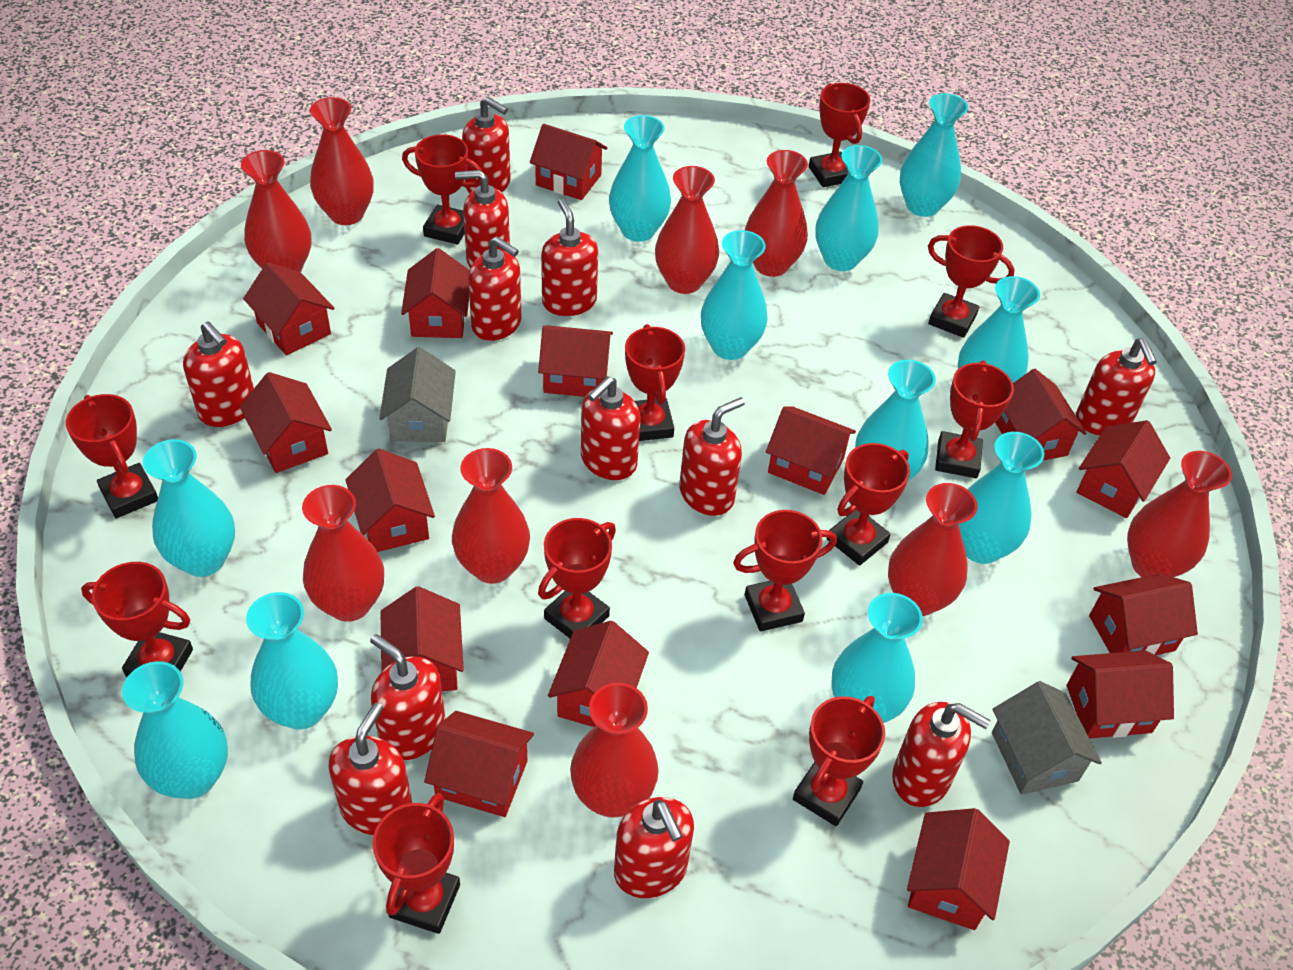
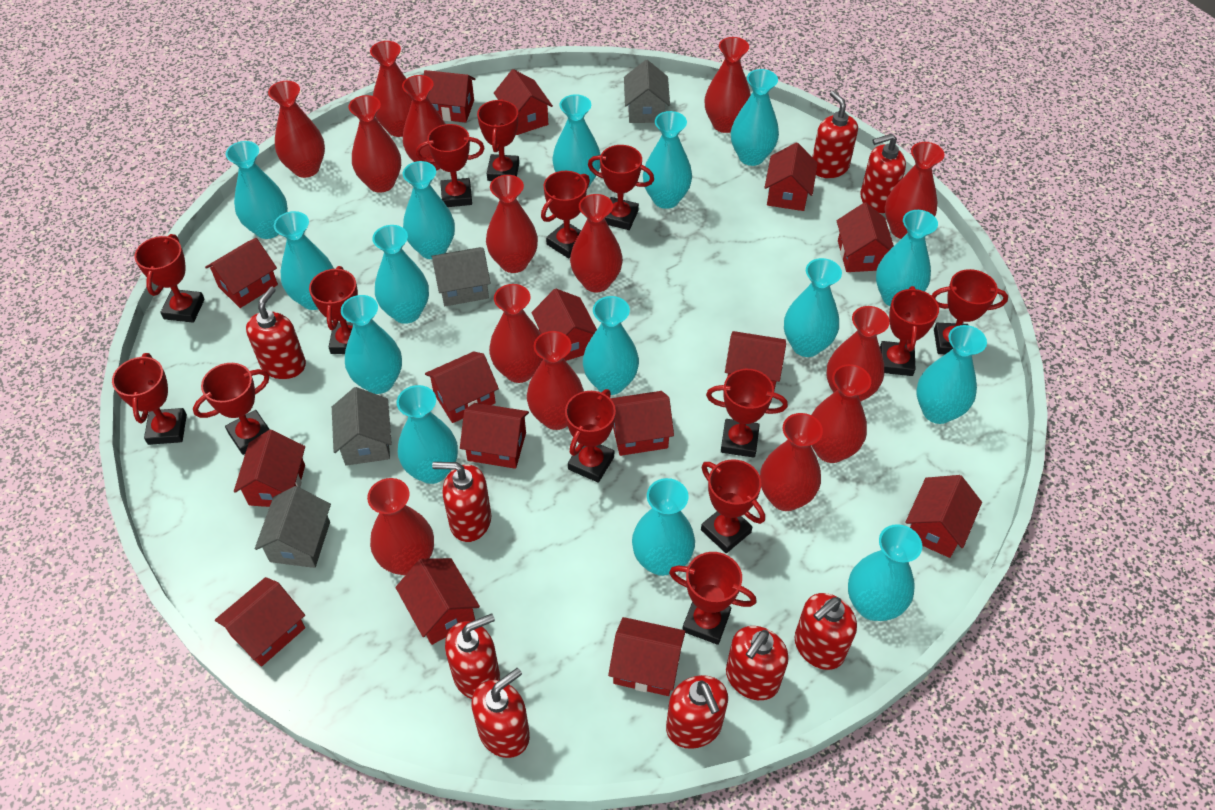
grey house: [379,347,456,442] [992,681,1102,795] = 2 -> [255,486,331,568] [332,387,392,466] [431,247,491,306] [624,60,670,123] = 4
red soap dispenser: [183,322,254,427] [328,703,412,835] [370,634,445,760] [455,170,510,268] [462,97,511,193] [468,236,522,341] [541,198,598,316] [581,376,640,480] [614,797,694,898] [680,397,745,516] [892,702,991,807] [1076,338,1157,436] = 12 -> [246,287,306,379] [432,462,491,542] [445,613,500,699] [472,668,530,758] [666,675,728,749] [726,626,789,700] [794,593,857,670] [812,91,858,178] [860,134,906,213] = 9
red trophy: [66,394,158,518] [81,562,193,677] [372,793,460,934] [402,134,483,244] [538,518,616,638] [625,324,685,441] [733,510,837,631] [793,696,885,826] [809,83,870,187] [827,443,910,566] [928,225,1015,338] [935,361,1014,478] = 12 -> [112,353,187,445] [134,234,205,323] [193,363,270,455] [309,266,358,354] [416,124,485,207] [477,99,519,181] [541,171,590,258] [565,389,616,483] [588,145,654,230] [669,552,757,645] [701,459,765,553] [706,369,788,458] [880,286,939,376] [932,269,1008,354] = 14
red vase: [241,150,312,272] [302,485,384,622] [310,97,374,225] [452,448,530,584] [570,682,659,818] [655,166,719,294] [745,150,808,277] [888,483,977,616] [1127,451,1232,577] = 9 -> [268,81,325,178] [348,95,401,193] [367,478,434,575] [370,41,412,137] [402,75,446,171] [486,175,538,273] [489,284,543,383] [527,331,584,430] [570,194,623,292] [705,37,751,133] [760,413,823,511] [811,364,871,463] [827,306,890,402] [885,142,944,239] = 14
turquoise vase: [122,661,228,799] [143,439,235,577] [246,592,338,729] [609,115,671,242] [701,230,768,360] [815,145,882,271] [831,593,923,723] [855,360,936,482] [900,93,968,217] [958,276,1040,383] [959,432,1044,564] = 11 -> [226,141,288,239] [274,211,334,310] [341,295,402,394] [372,225,429,324] [397,385,458,484] [402,161,455,259] [553,94,601,188] [583,296,639,395] [632,478,695,576] [643,111,692,209] [731,69,779,166] [784,258,842,357] [848,524,922,621] [876,210,938,306] [916,325,987,424] = 15

